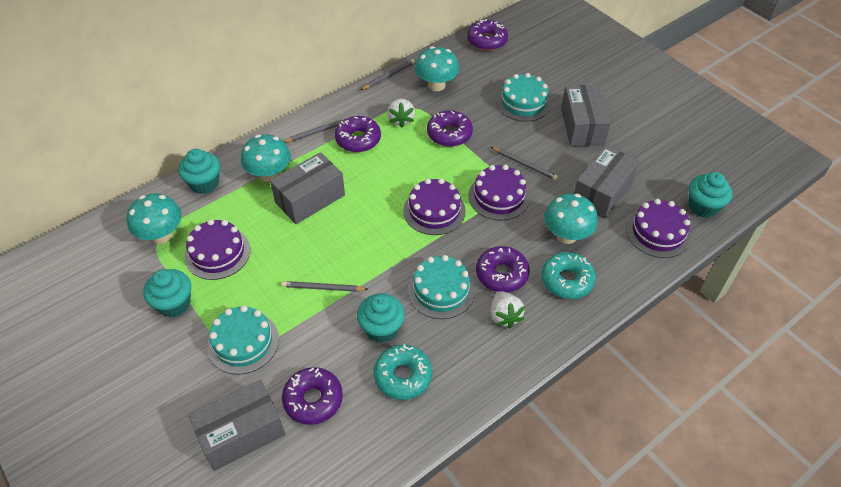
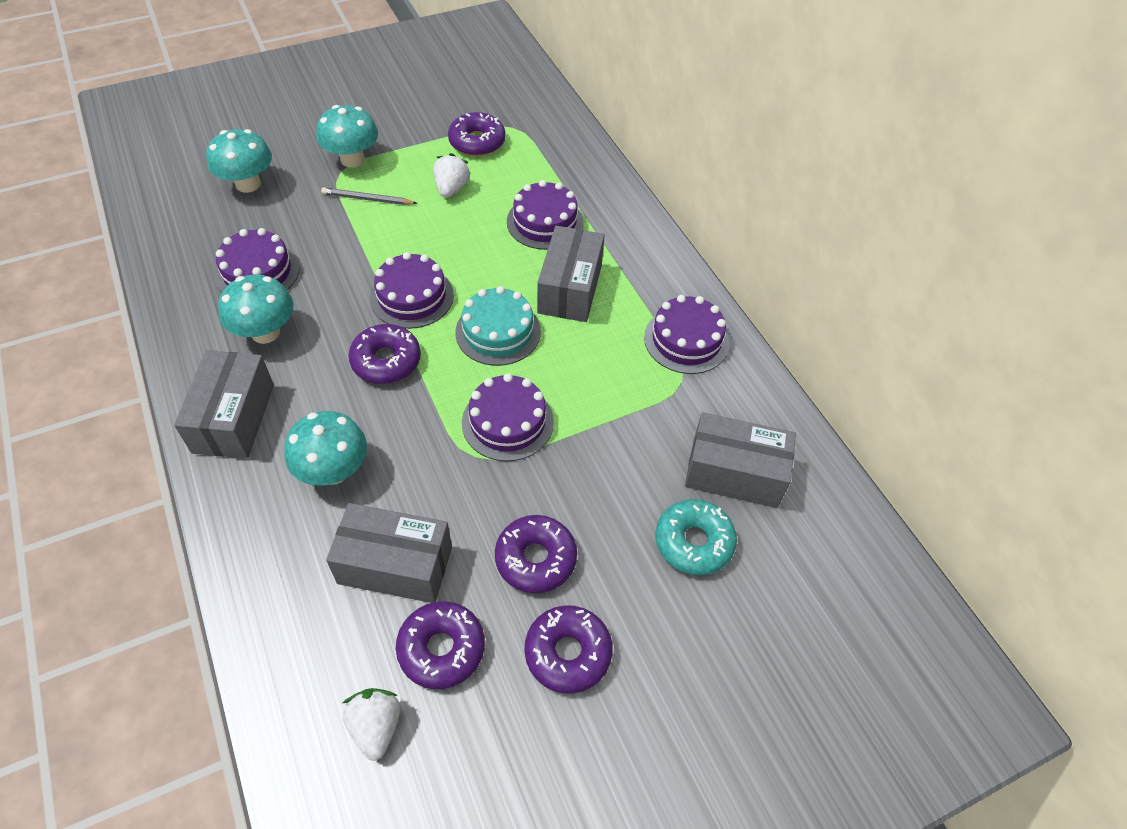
grey pencil: [282,281,368,292] [284,117,349,143] [361,59,415,90] [491,147,558,180] = 4 -> [321,187,417,205] = 1
purple cake: [185,219,251,280] [403,178,466,235] [469,165,530,220] [626,199,691,258] = 4 -> [215,228,300,292] [370,252,454,329] [462,373,554,461] [507,180,584,250] [644,295,729,374] = 5
turquoise cake: [207,305,279,375] [408,255,475,319] [496,73,551,122] = 3 -> [455,286,541,366] = 1
turquoise cupcake: [143,269,191,317] [178,149,220,194] [357,294,405,343] [689,172,732,218] = 4 -> none = 0
turquoise donut: [373,344,432,400] [541,252,596,299] = 2 -> [655,499,737,575] = 1

